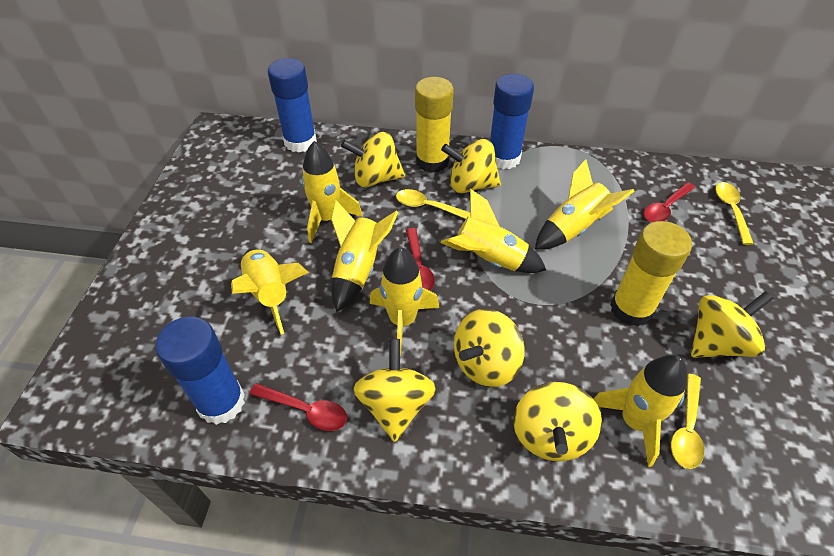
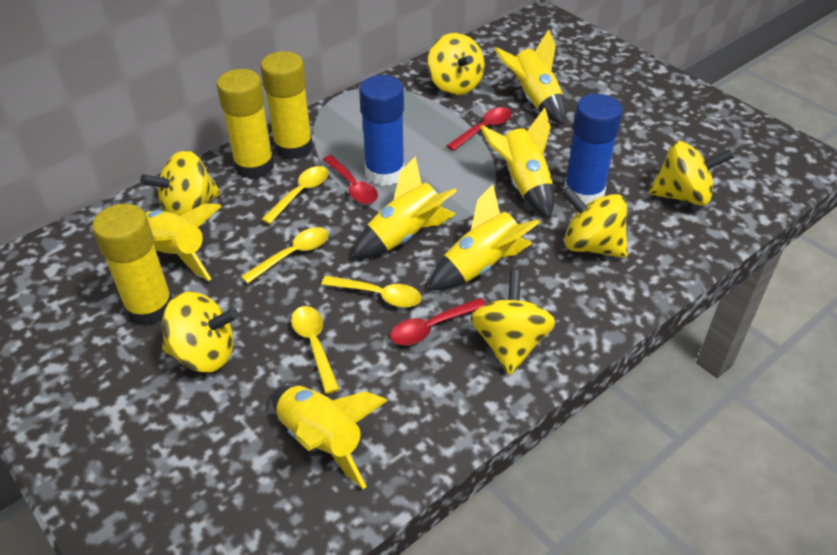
blue glue stick: [156,317,245,425] [268,58,317,153] [490,74,534,169] = 3 -> [359,75,405,186] [564,94,623,205] = 2
yellow glue stick: [415,77,454,173] [610,221,692,327] = 2 -> [92,204,173,326] [217,69,274,179] [260,51,313,160] = 3
yellow rocket: [231,248,309,335] [302,141,363,243] [331,200,398,312] [370,247,439,356] [441,189,546,273] [535,159,635,249] [594,355,688,467] = 7 -> [145,203,222,281] [272,385,388,489] [352,156,457,258] [428,184,540,291] [480,108,554,219] [494,29,566,125] = 6
yellow spoon: [396,189,471,219] [671,374,704,469] [715,182,754,245] = 3 -> [241,227,329,284] [261,166,328,224] [291,306,339,394] [321,276,422,308] = 4

